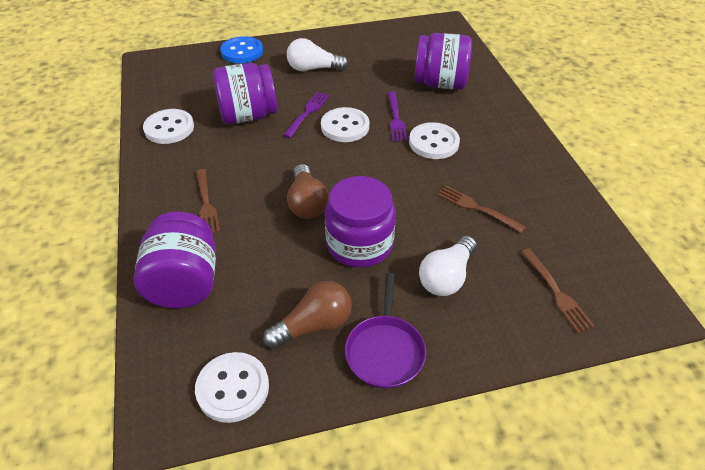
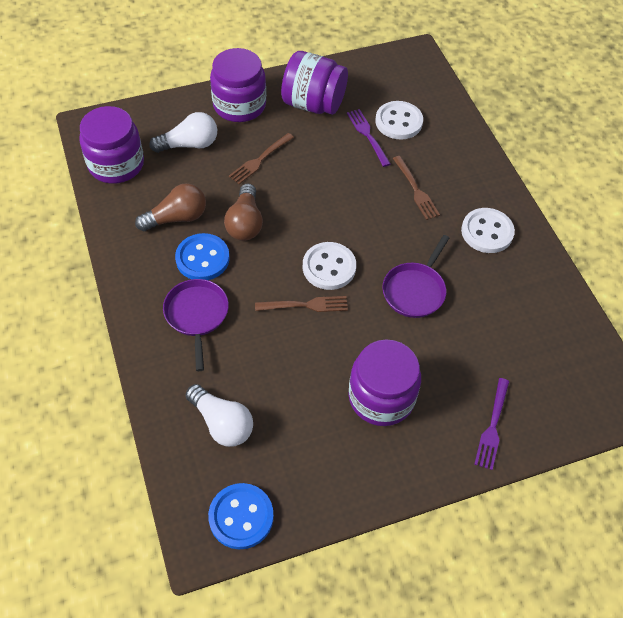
blue button: [220,36,263,63] = 1 -> [175,233,230,280] [208,483,274,549] = 2
purple pan: [345,273,426,388] = 1 -> [163,279,229,371] [382,235,449,318] = 2
white button: [143,109,194,144] [195,352,269,423] [321,107,369,142] [409,122,460,159] = 4 -> [303,242,356,290] [375,101,423,140] [461,208,515,253] = 3

